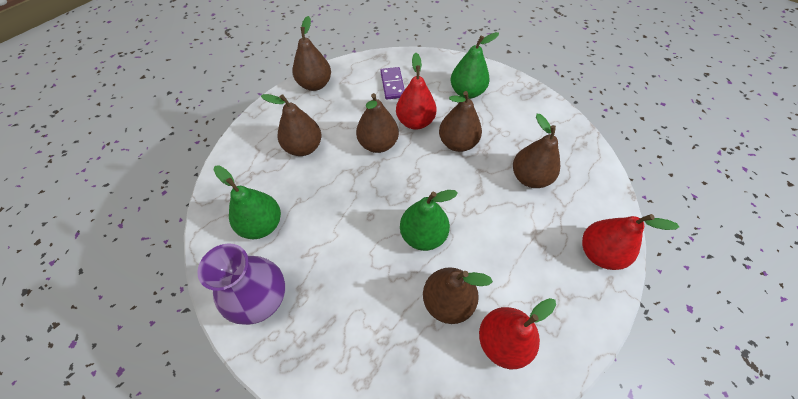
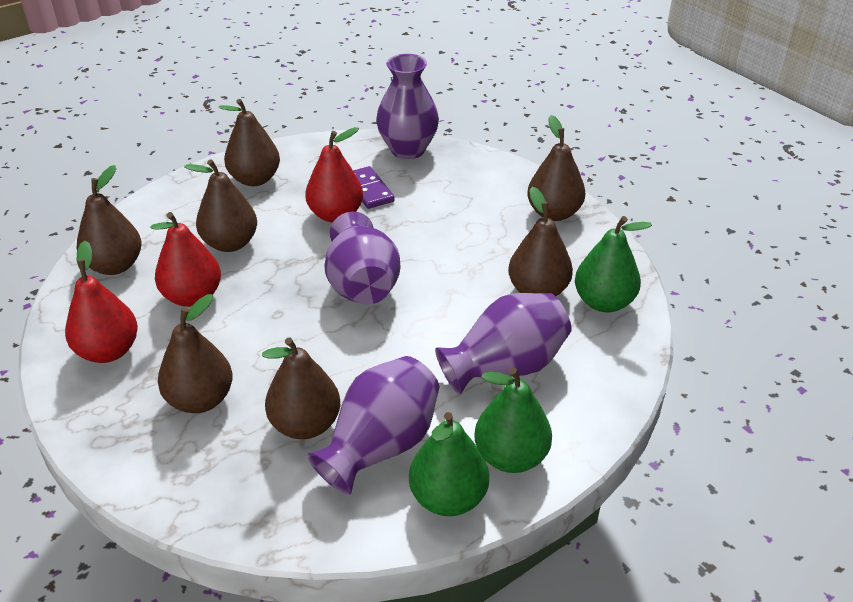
brown pear: [261,94,322,156] [293,16,331,91] [356,93,399,153] [423,267,493,324] [439,91,482,152] [513,114,560,188] = 6 -> [76,165,141,275] [158,294,233,413] [184,159,257,252] [219,99,280,186] [262,337,340,439] [508,187,573,296] [527,115,585,221] = 7
purple vase: [197,243,285,325] = 1 -> [307,356,439,495] [324,212,401,305] [376,54,439,159] [435,293,572,395] = 4

